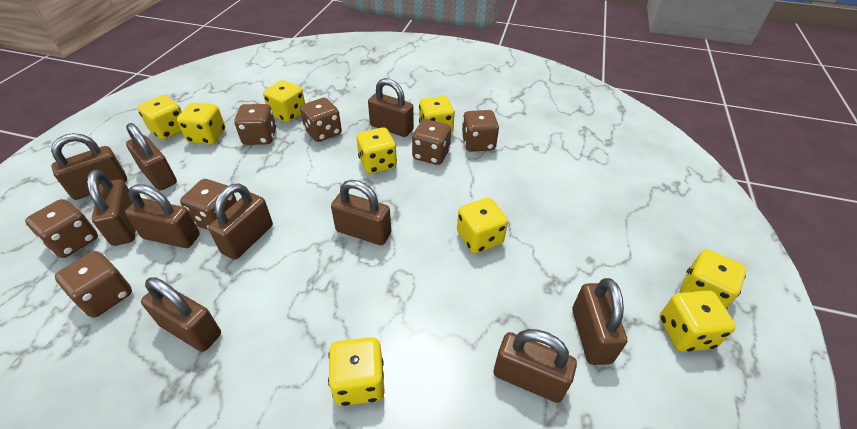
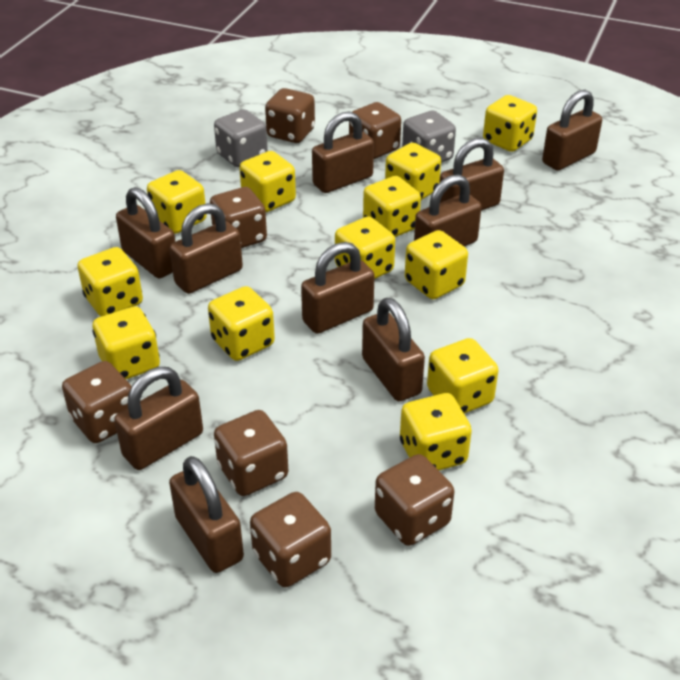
grey dice: none = 0 -> [214,109,268,167] [402,111,456,163] = 2
yellow dice: [138,95,182,140] [177,102,225,145] [263,80,305,123] [328,337,385,406] [357,127,397,174] [419,96,455,134] [457,198,508,253] [660,290,736,352] [680,249,747,309] = 9 -> [77,247,143,316] [92,306,160,379] [147,170,207,234] [208,286,275,361] [239,151,296,212] [335,217,395,279] [363,176,421,237] [385,143,441,200] [400,393,472,470] [405,230,468,299] [427,338,499,413] [483,95,537,152] = 12

